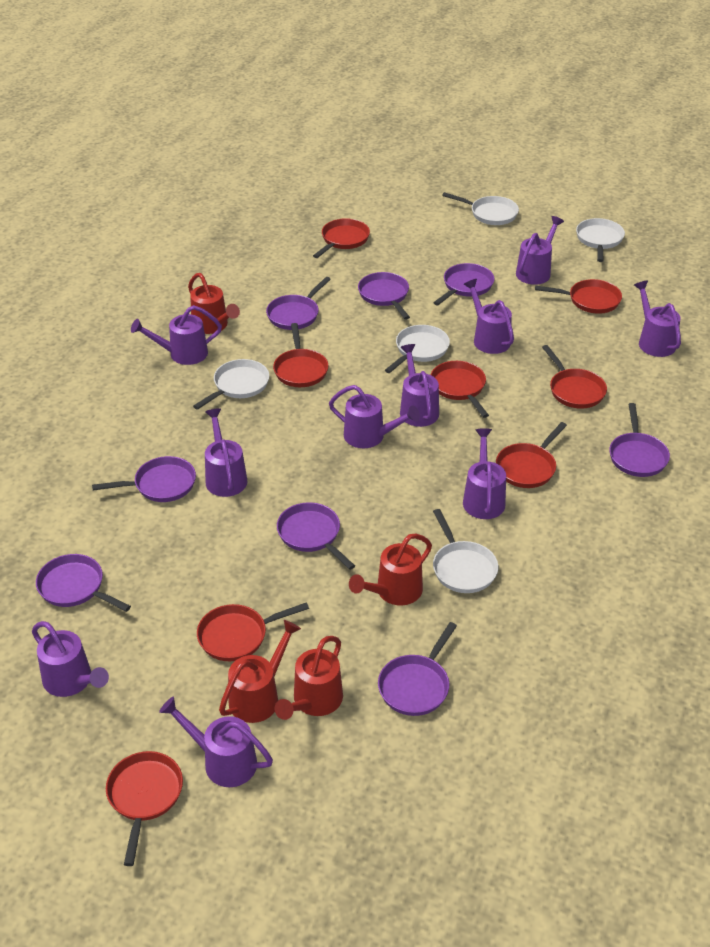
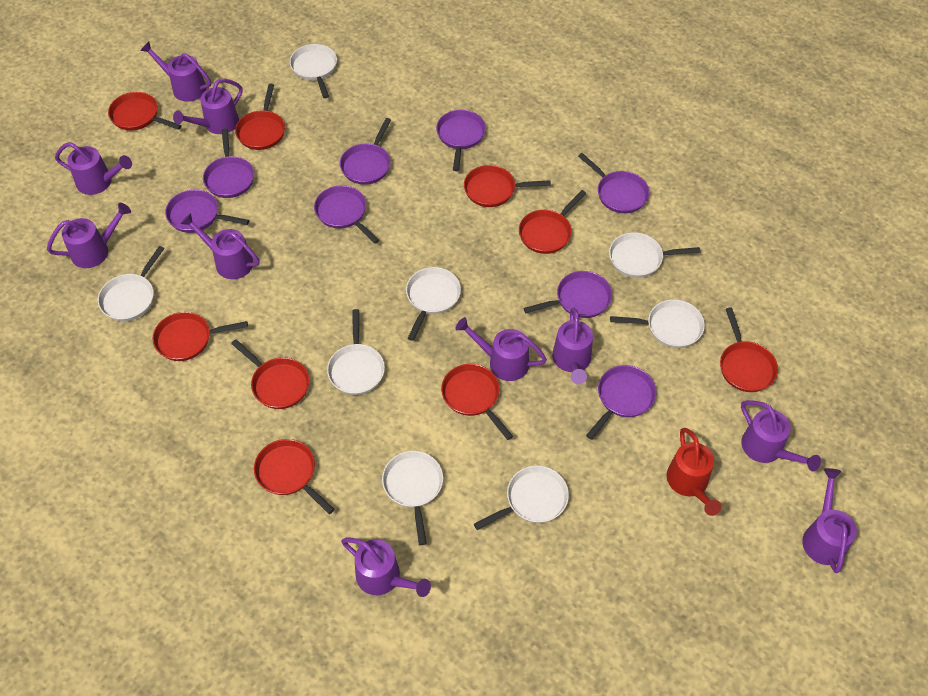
red pan: [106,751,183,866] [197,602,309,661] [273,323,328,387] [313,218,370,258] [431,361,489,418] [496,422,567,488] [535,279,622,314] [542,345,607,409] = 8 -> [108,92,182,131] [152,312,248,361] [231,339,309,409] [235,84,285,150] [254,439,335,514] [441,364,513,440] [464,165,551,207] [519,190,586,254] [720,307,778,392] = 9
red watering can: [188,273,240,334] [219,620,301,723] [274,636,343,720] [349,534,432,605] = 4 -> [667,428,721,516] = 1
white pan: [193,359,269,410] [385,325,450,373] [433,509,498,593] [442,192,519,225] [576,218,625,262] = 5 -> [98,246,165,321] [290,44,337,98] [327,309,385,395] [382,451,443,545] [406,267,461,341] [474,466,569,530] [609,232,701,278] [610,299,705,348] = 8

